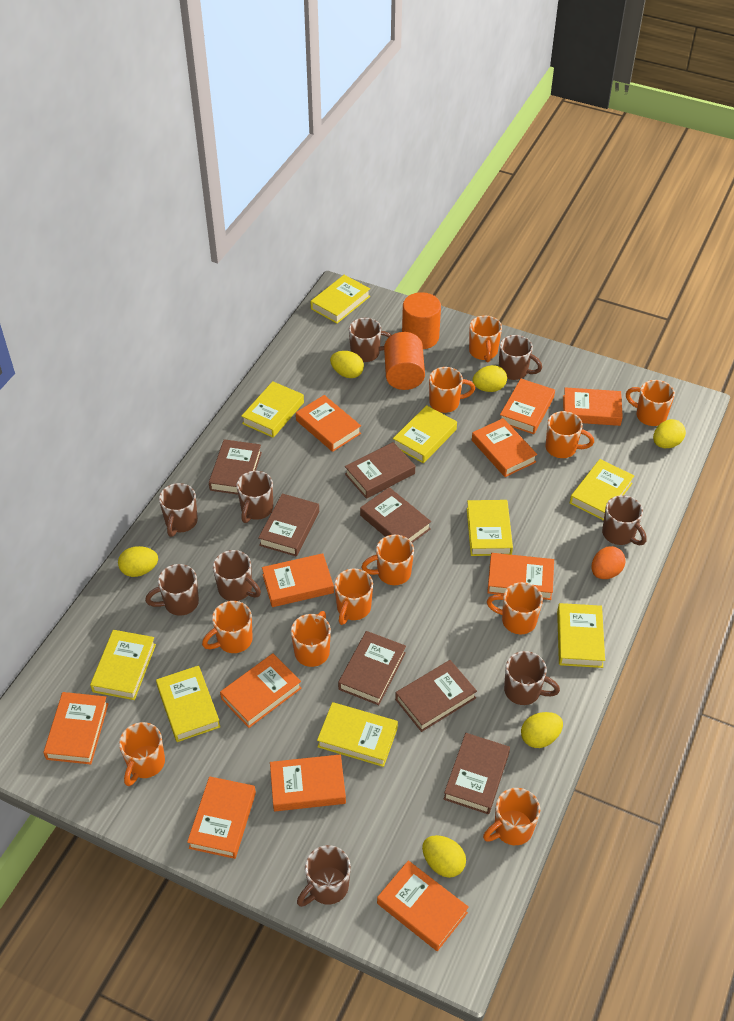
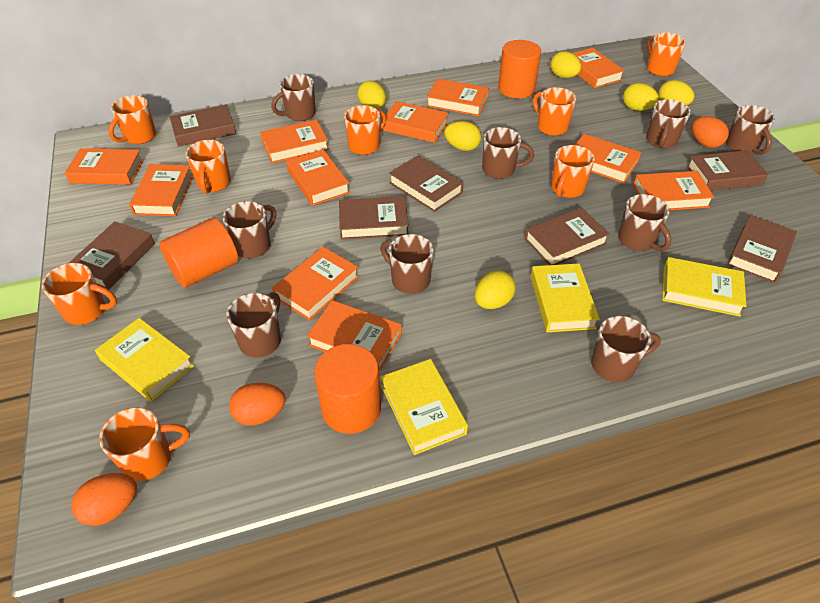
orange cylinder: [384,332,425,390] [402,292,441,349] = 2 -> [159,217,238,288] [314,344,381,434] [498,40,541,99] = 3
orange egg: [591,546,626,579] = 1 -> [71,473,137,526] [229,383,286,426] [691,116,729,148] = 3
orange mug: [119,722,165,786] [202,601,253,653] [291,611,331,667] [334,569,373,625] [361,535,414,585] [429,367,475,413] [469,316,502,362] [483,788,540,845] [487,582,543,634] [546,411,594,458] [626,380,675,426] = 11 -> [42,263,117,325] [99,407,190,481] [108,95,156,144] [186,140,231,194] [344,105,386,155] [533,87,576,136] [551,145,595,198] [647,33,686,76] = 8
yellow book: [90,630,156,700] [156,665,220,742] [241,381,304,438] [311,275,370,323] [317,702,398,767] [393,405,457,463] [467,500,513,556] [557,603,605,668] [570,459,634,521] = 9 -> [95,318,194,401] [381,359,468,455] [530,263,600,332] [662,257,746,316] = 4

